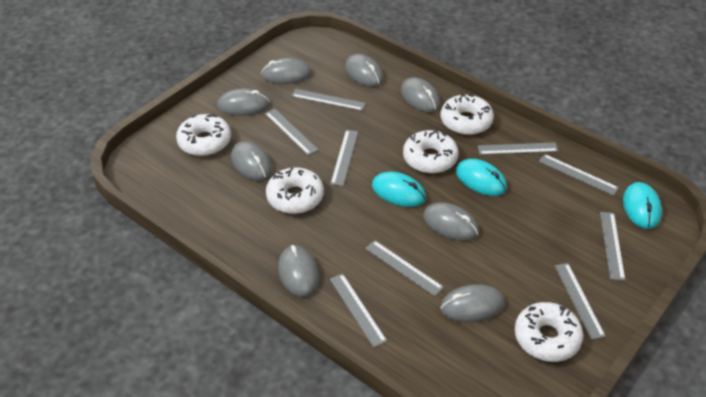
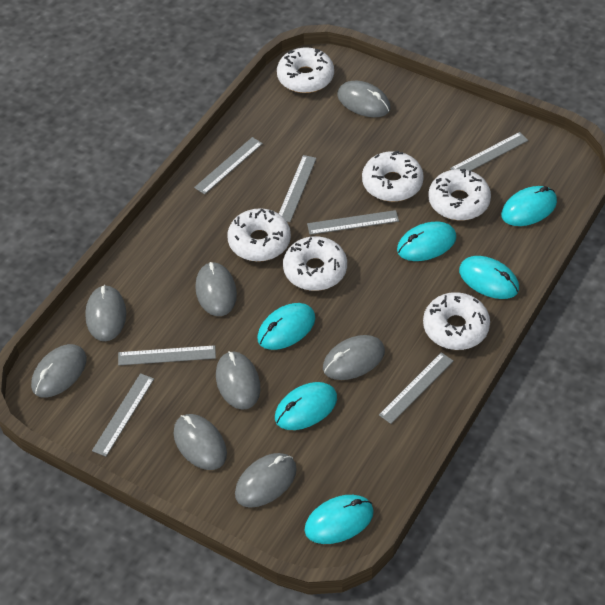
grey ruler: [265,109,318,155] [291,89,366,111] [330,130,358,186] [330,273,387,347] [365,240,444,296] [478,142,558,155] [539,154,619,196] [555,263,606,340] [600,212,625,281] = 9 -> [92,373,154,457] [118,345,216,365] [194,137,263,194] [279,155,317,222] [307,210,399,235] [379,352,453,424] [450,132,528,171] = 7
turquoise mouse: [372,172,426,207] [456,159,507,196] [623,182,662,229] = 3 -> [257,303,315,350] [275,382,337,430] [304,495,374,544] [397,222,456,261] [459,256,519,299] [501,186,557,226] = 6
white donut: [176,114,231,156] [266,167,324,214] [403,130,459,174] [440,94,494,135] [515,302,583,362] = 5 -> [227,208,291,262] [277,47,334,93] [283,236,347,291] [362,151,424,202] [423,292,490,350] [428,169,491,220] = 6

